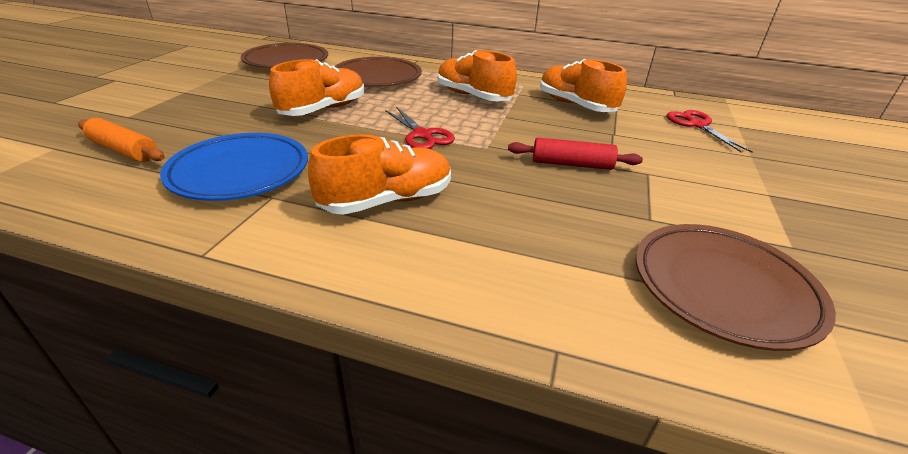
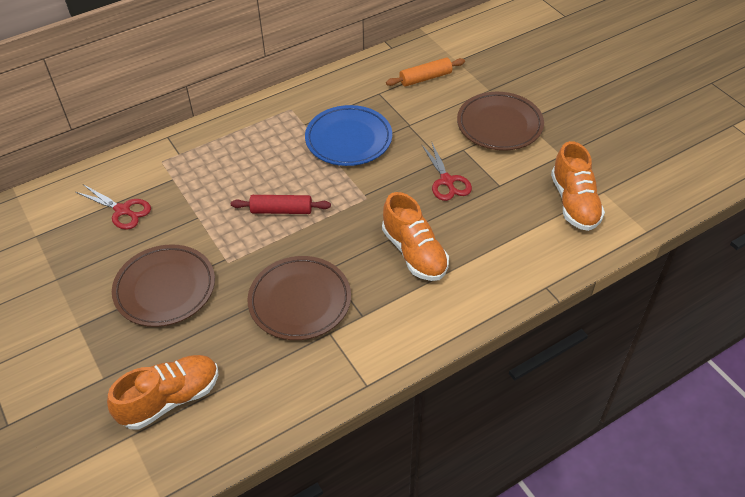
orange shoe: [269,59,364,116] [308,134,451,215] [437,50,517,101] [540,59,627,112] = 4 -> [107,355,218,429] [382,192,449,281] [551,141,605,231] = 3

